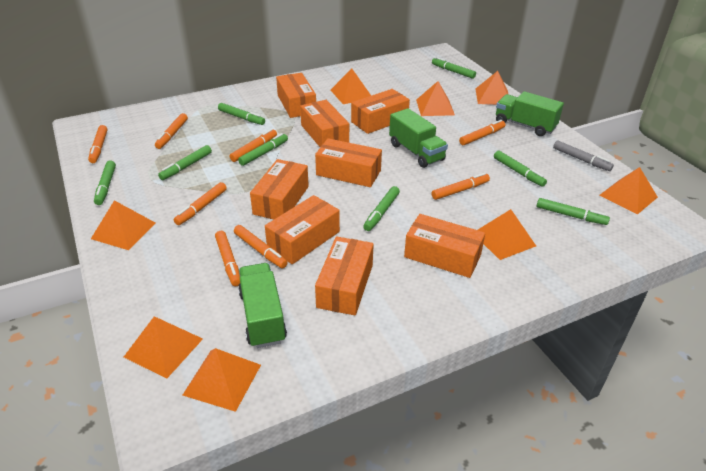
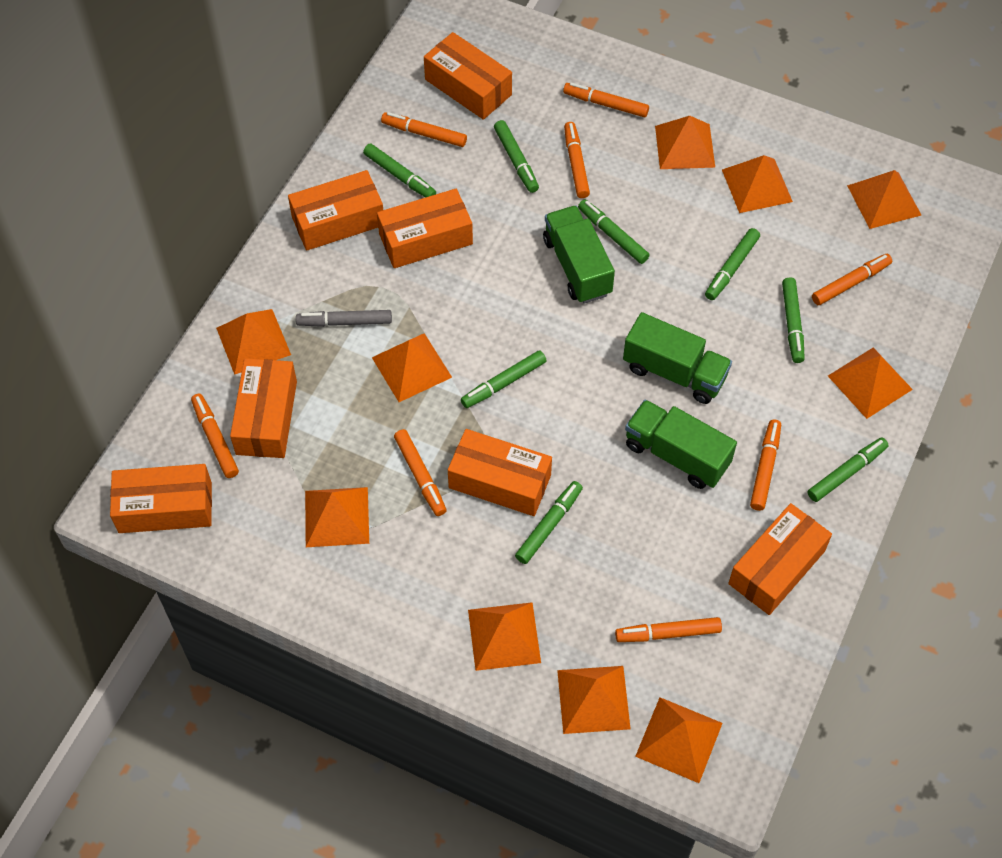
orange box: [250,159,309,219] [265,195,340,264] [276,73,316,118] [300,100,349,147] [315,138,382,187] [315,236,374,315] [351,89,410,134] [404,214,485,278] = 8 -> [110,464,212,533] [230,358,297,458] [288,170,383,251] [377,189,473,268] [424,32,512,120] [448,429,552,516] [728,503,832,615] = 7
orange pyramid: [91,200,156,250] [124,316,203,379] [183,348,261,412] [331,68,371,104] [416,81,455,116] [476,71,509,105] [478,209,536,260] [599,167,658,214] = 8 -> [216,309,291,375] [305,487,369,547] [372,333,452,402] [468,602,541,671] [557,666,631,734] [635,697,723,783] [655,116,715,169] [722,155,793,213] [828,347,913,419] [847,170,922,229] = 10

